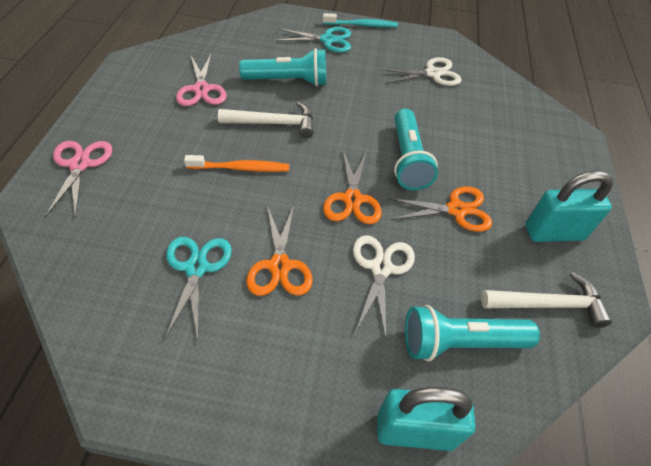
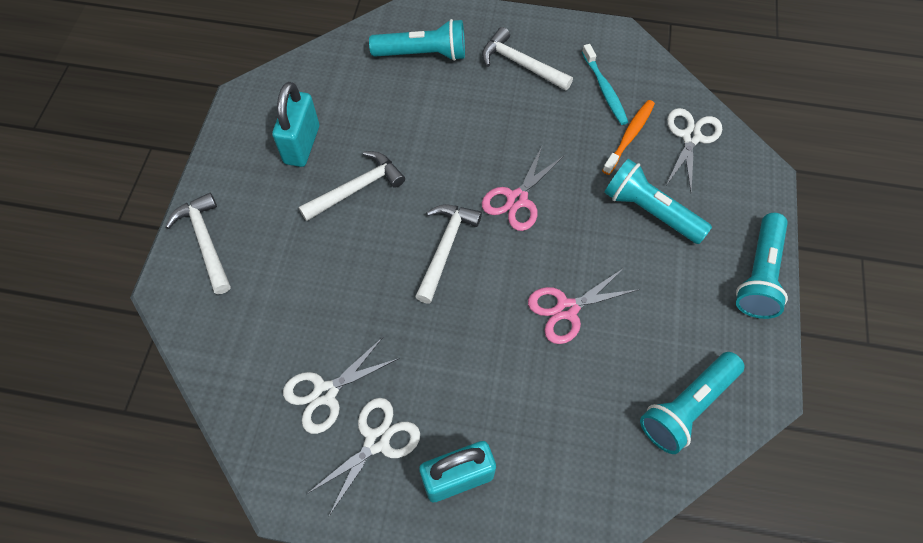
orange scissors: [246,205,313,296] [323,150,381,224] [387,187,492,232] = 3 -> none = 0
turquoise flashlight: [239,48,326,86] [394,109,438,190] [405,305,540,361] = 3 -> [369,19,465,61] [604,159,712,244] [640,352,745,454] [736,213,788,319] = 4
turquoise scissors: [164,237,232,340] [275,27,351,53] = 2 -> none = 0
white hammer: [218,102,314,138] [481,272,612,328] = 2 -> [166,193,231,294] [298,151,405,221] [415,204,482,303] [482,27,573,91] = 4
white scissors: [353,235,415,339] [379,57,462,86] = 2 -> [283,337,399,434] [307,398,420,516] [666,108,722,191] = 3

